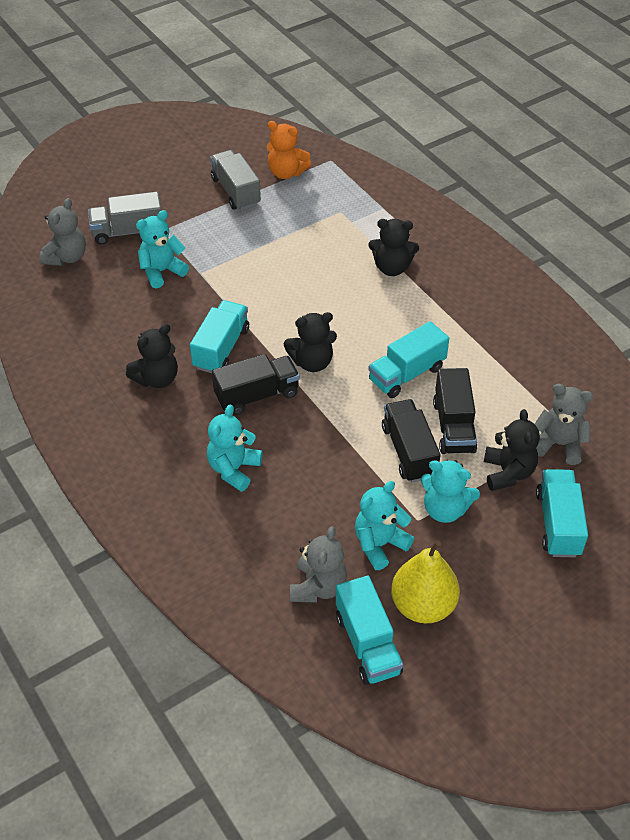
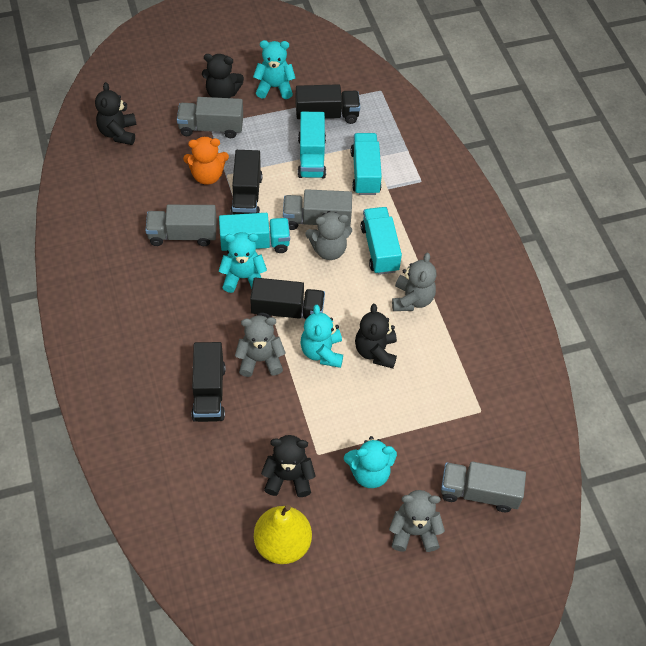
black truck: [212,354,300,415] [382,399,441,483] [433,368,477,454] = 3 -> [191,342,226,422] [230,150,262,215] [250,277,325,319] [296,84,360,124] = 4
grey teddy bear: [39,198,86,266] [290,526,347,602] [535,384,593,465] = 3 -> [235,315,286,377] [305,211,352,260] [389,490,445,552] [392,253,436,311] = 4
grey truck: [88,192,162,245] [210,150,261,210] = 2 -> [145,205,217,246] [177,97,243,138] [283,189,352,230] [441,461,526,512] = 4

